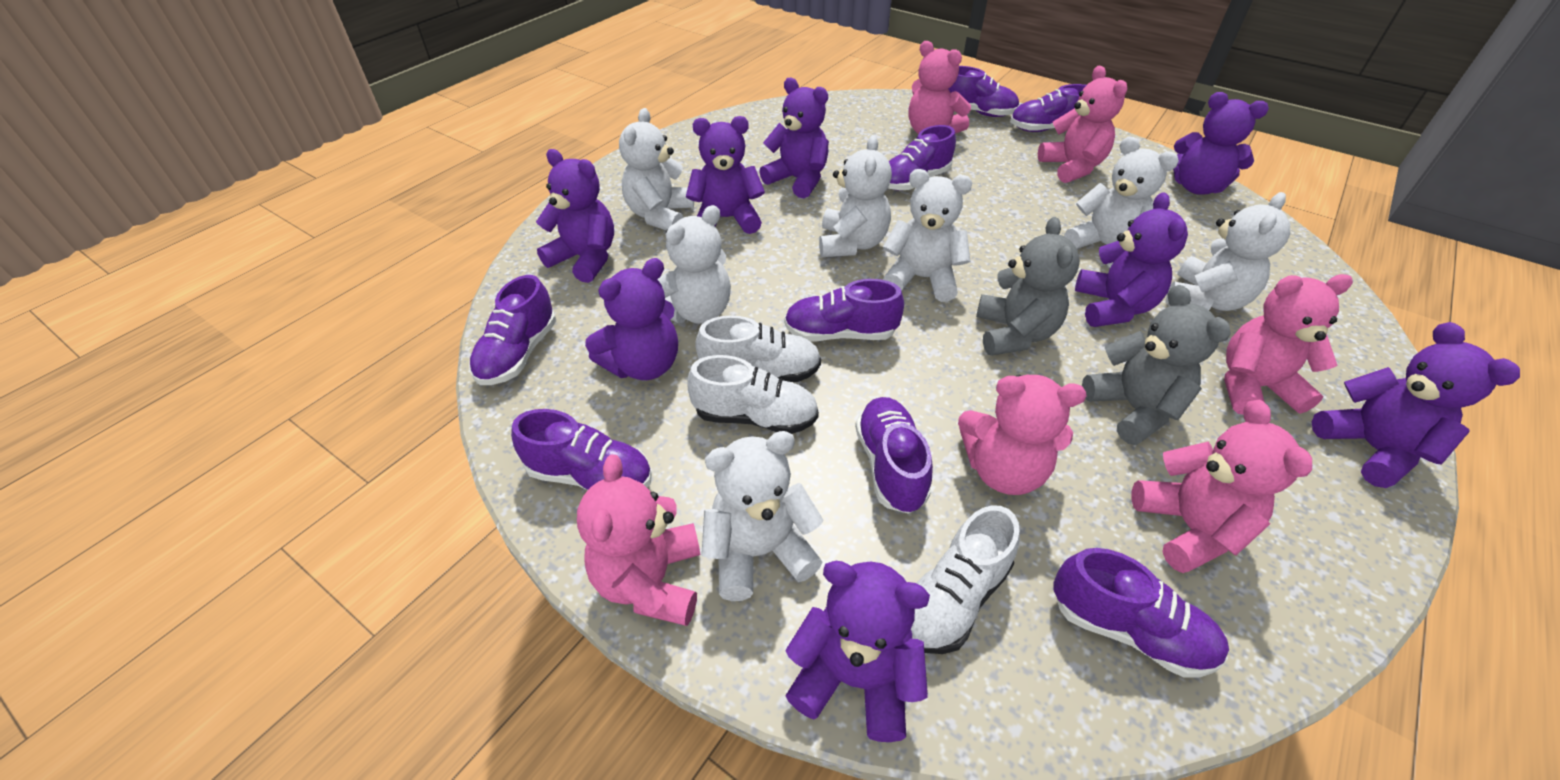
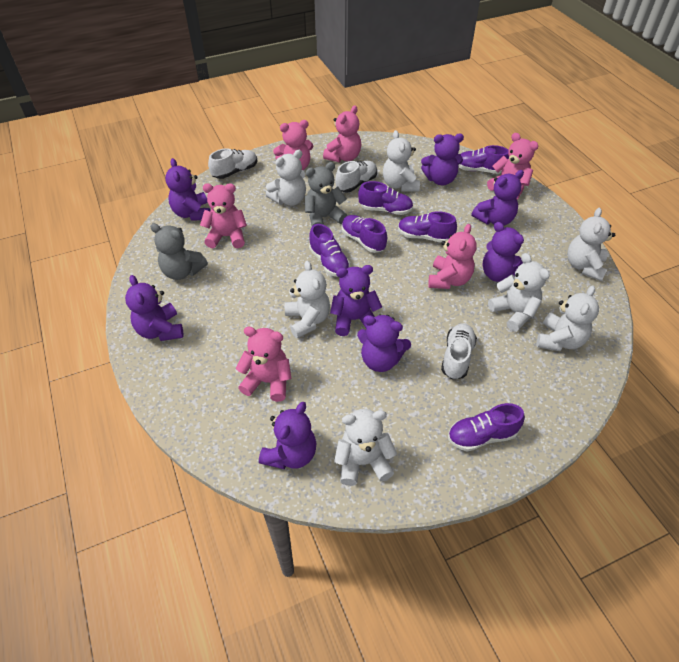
purple shoe: [469,275,556,385] [511,409,652,490] [784,279,904,342] [855,397,933,514] [888,125,956,191] [948,66,1019,117] [1010,84,1086,132] [1053,548,1229,677] = 8 -> [309,224,350,277] [341,215,387,253] [358,181,413,215] [398,211,457,243] [448,403,525,452] [458,145,509,174] = 6

